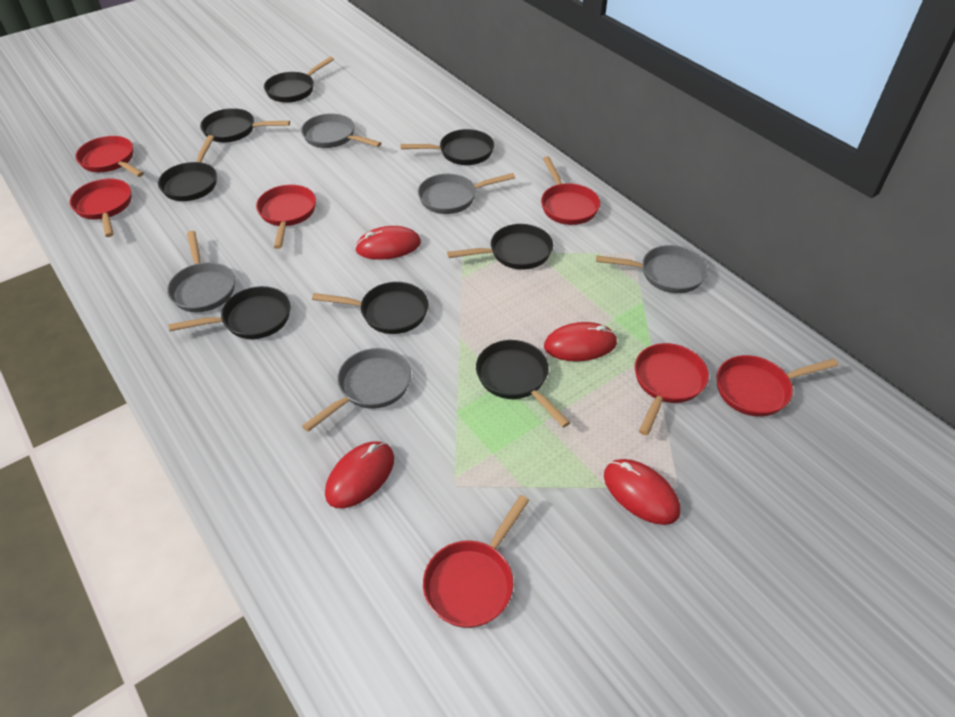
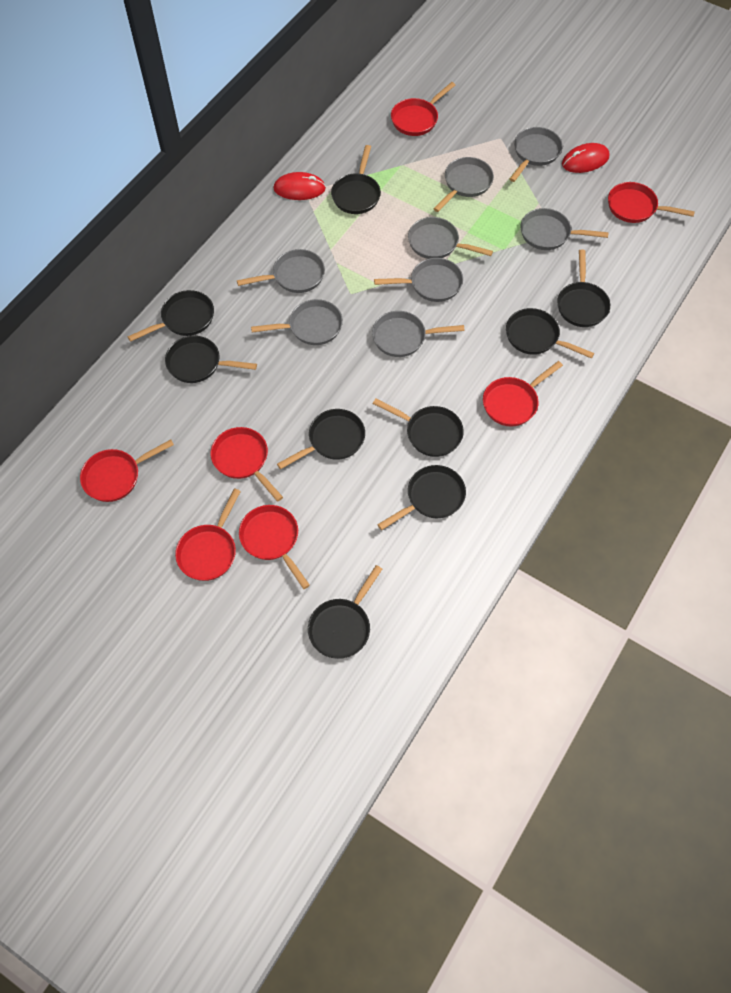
black pan: [158,135,217,201] [168,286,290,339] [200,108,290,142] [264,57,334,103] [312,282,429,334] [400,129,494,165] [447,224,553,270] [476,340,571,428] = 8 -> [128,290,214,342] [165,336,257,383] [277,409,365,469] [308,565,382,659] [331,145,381,214] [373,399,464,457] [377,465,466,530] [506,308,594,359] [557,249,610,327] = 9
grey pan: [167,231,235,312] [301,114,381,148] [302,348,411,432] [418,173,515,214] [596,245,708,293] = 5 -> [237,249,325,293] [251,299,343,345] [372,311,465,357] [374,258,463,302] [408,217,493,259] [433,157,494,212] [510,127,562,182] [521,208,609,250] = 8
red mouse: [325,441,394,508] [355,226,421,260] [544,322,617,361] [604,459,680,525] = 4 -> [273,172,326,200] [562,143,610,173] = 2

